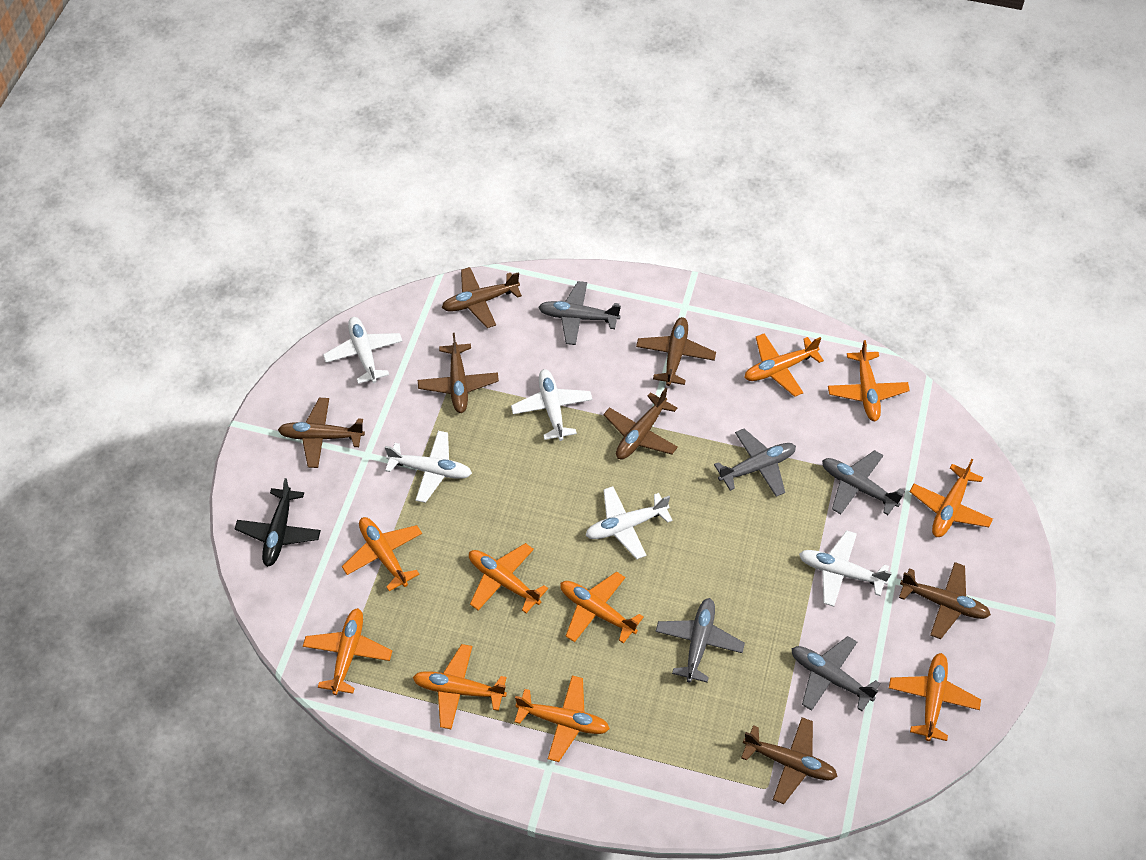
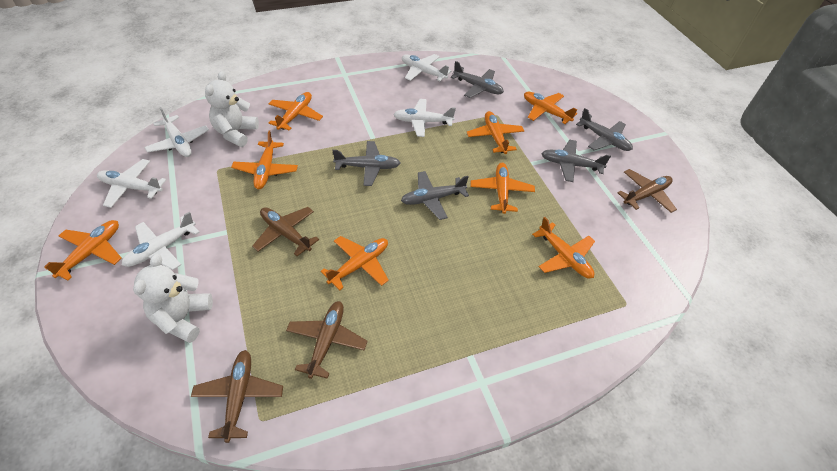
black plane: [235,478,321,567] = 1 -> none = 0
brown plane: [278,398,365,468] [418,333,499,413] [442,267,522,328] [604,388,678,459] [636,317,716,386] [741,717,838,804] [899,562,991,639] = 7 -> [191,350,283,443] [252,207,319,256] [286,301,368,379] [618,169,677,213] = 4
orange plane: [303,608,392,695] [342,517,422,591] [413,644,507,729] [469,543,548,613] [514,675,610,762] [560,572,644,644] [744,333,824,397] [828,340,910,421] [889,653,981,741] [910,459,993,537] = 10 -> [44,220,122,281] [231,131,298,189] [269,92,323,131] [321,236,389,290] [467,111,524,154] [471,163,535,214] [524,92,577,124] [532,217,595,278] = 8
white teddy bear: none = 0 -> [133,254,213,343] [205,71,259,147] = 2

